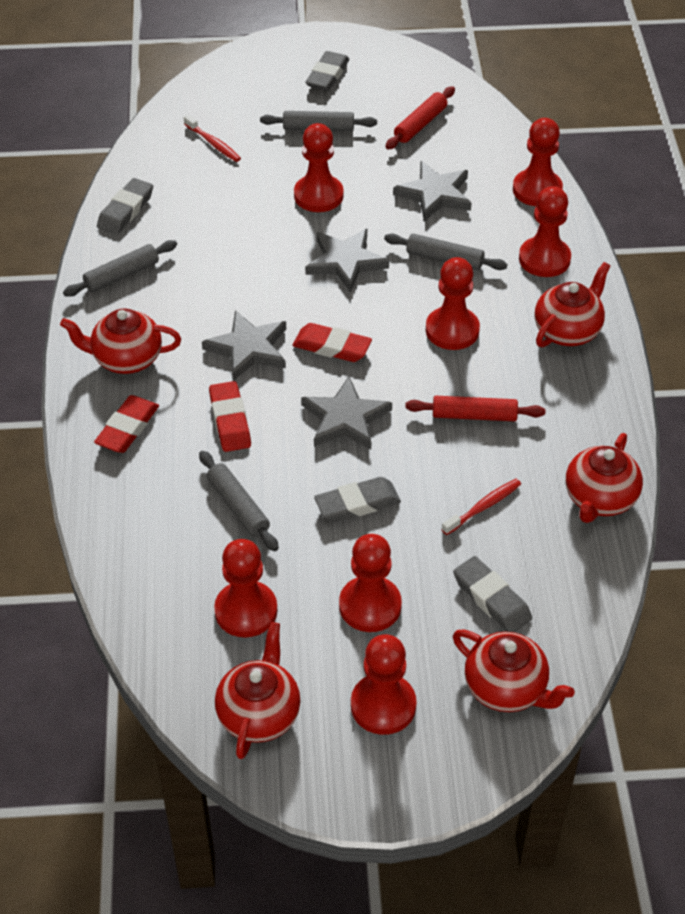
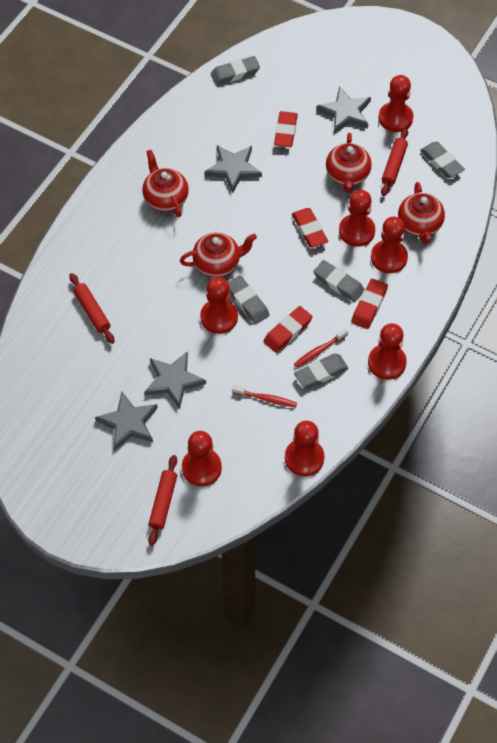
grey eraser: [97,178,153,235] [305,51,349,91] [314,477,401,522] [453,556,532,632] = 4 -> [211,56,260,85] [228,276,270,324] [294,353,349,388] [313,260,365,302] [420,142,465,178] = 5
grey rolling pin: [63,240,177,297] [199,451,279,551] [260,111,377,131] [384,233,507,270] = 4 -> none = 0
red eraser: [94,395,159,453] [209,381,251,452] [293,323,372,362] = 3 -> [263,306,313,353] [274,111,298,147] [292,208,328,248] [351,279,388,329] = 4
red rolling pin: [385,86,455,149] [405,396,545,421] = 2 -> [69,273,115,344] [148,455,177,546] [381,128,408,196] = 3
red teapot: [60,308,181,374] [215,622,301,759] [453,629,575,712] [535,262,610,347] [566,433,643,523] = 5 -> [142,150,189,217] [180,233,257,277] [326,133,372,193] [398,182,445,244] = 4

